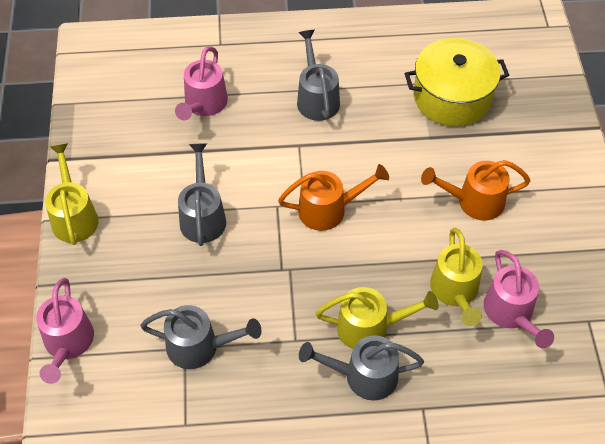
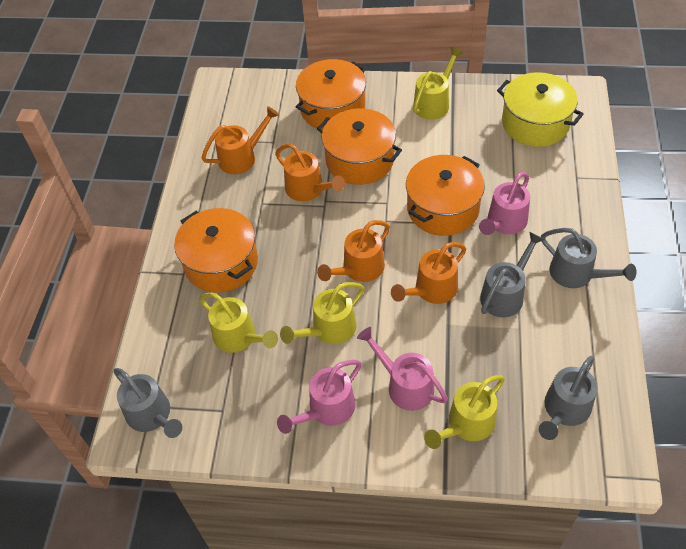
orange pot: none = 0 -> [174,208,258,293] [296,59,366,130] [317,108,402,185] [406,155,485,236] = 4
orange watering can: [278,164,389,231] [421,160,530,220] = 2 -> [202,106,279,174] [275,144,345,201] [317,220,390,282] [391,242,466,304] = 4
yellow watering can: [45,143,98,245] [315,287,439,349] [430,228,483,326] = 3 -> [199,292,278,353] [280,282,364,344] [413,47,463,120] [424,375,505,449] = 4

